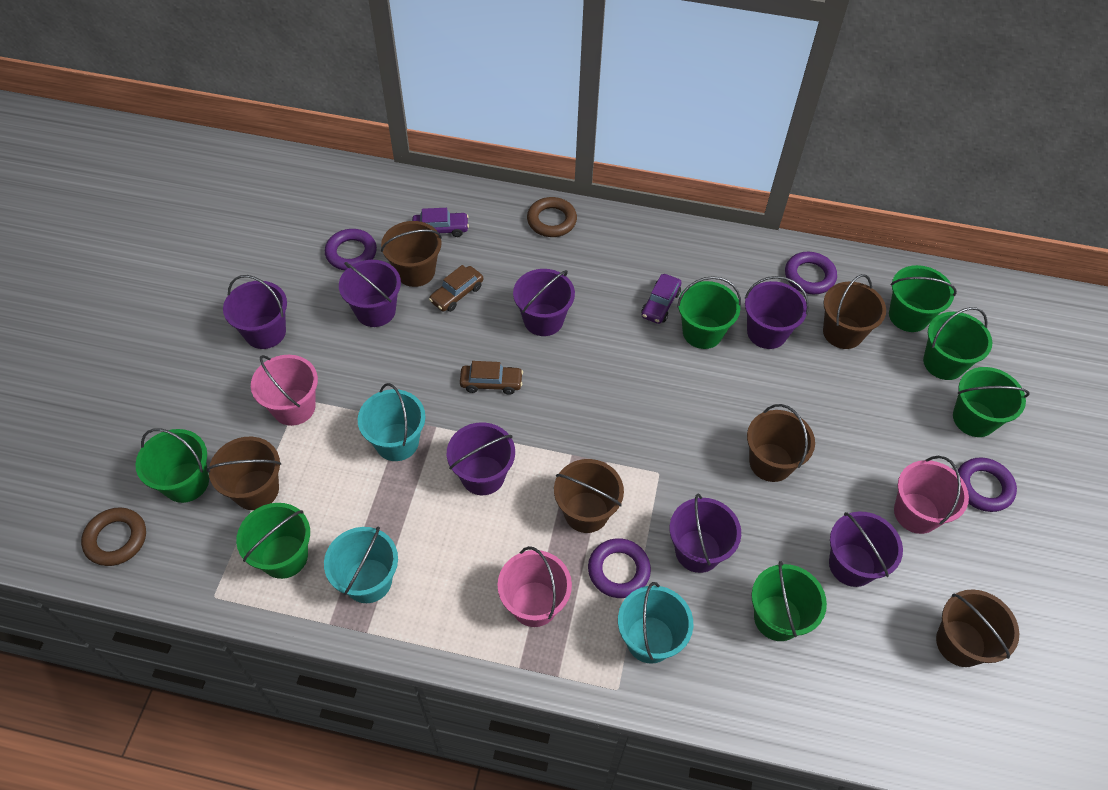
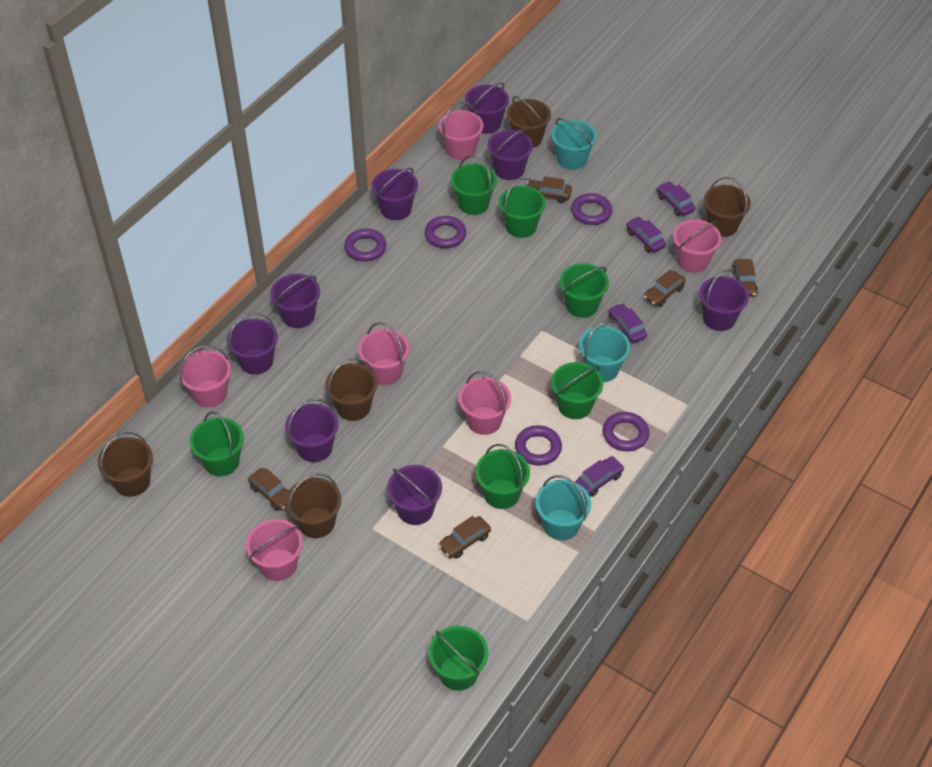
brown bucket: [206,437,281,510] [381,221,442,287] [554,459,624,533] [747,404,815,482] [823,274,886,349] [936,589,1019,667] = 6 -> [98,432,153,497] [286,474,341,538] [325,358,378,421] [507,96,551,148] [703,177,751,237] = 5
brown car: [429,265,483,312] [460,361,523,395] = 2 -> [248,468,289,511] [438,516,491,559] [527,177,572,203] [644,270,686,307] [732,259,758,297] = 5
brown ring: [81,508,146,566] [527,197,577,237] = 2 -> none = 0
pink bucket: [251,355,318,426] [498,546,572,627] [894,456,969,534] = 3 -> [179,345,231,407] [246,519,303,581] [358,322,409,385] [439,102,483,160] [458,371,511,435] [673,220,721,273] = 6
purple bucket: [223,275,287,349] [339,260,401,327] [447,422,515,495] [513,269,575,336] [670,494,741,573] [744,276,809,349] [829,512,903,587] = 7 -> [227,312,278,375] [270,274,320,328] [285,398,339,462] [372,168,418,220] [387,465,442,525] [465,82,509,134] [488,129,533,180] [699,269,749,331] = 8
purple car: [412,208,469,237] [641,274,681,324] = 2 -> [575,456,624,497] [608,303,647,343] [626,217,666,253] [657,181,695,216] = 4
purple ring: [325,229,377,270] [588,538,651,598] [785,252,837,294] [958,457,1017,512] = 4 -> [344,229,386,262] [425,216,466,248] [515,425,562,465] [571,193,612,225] [603,412,649,451] = 5

